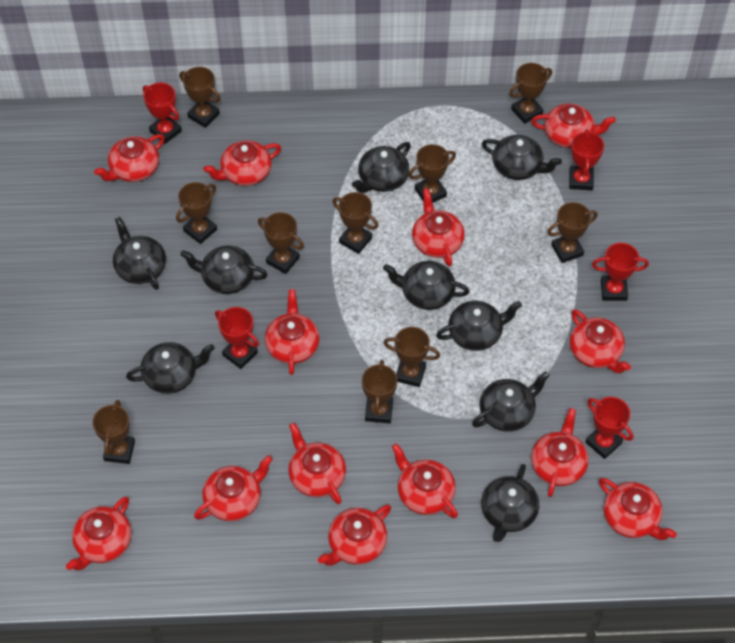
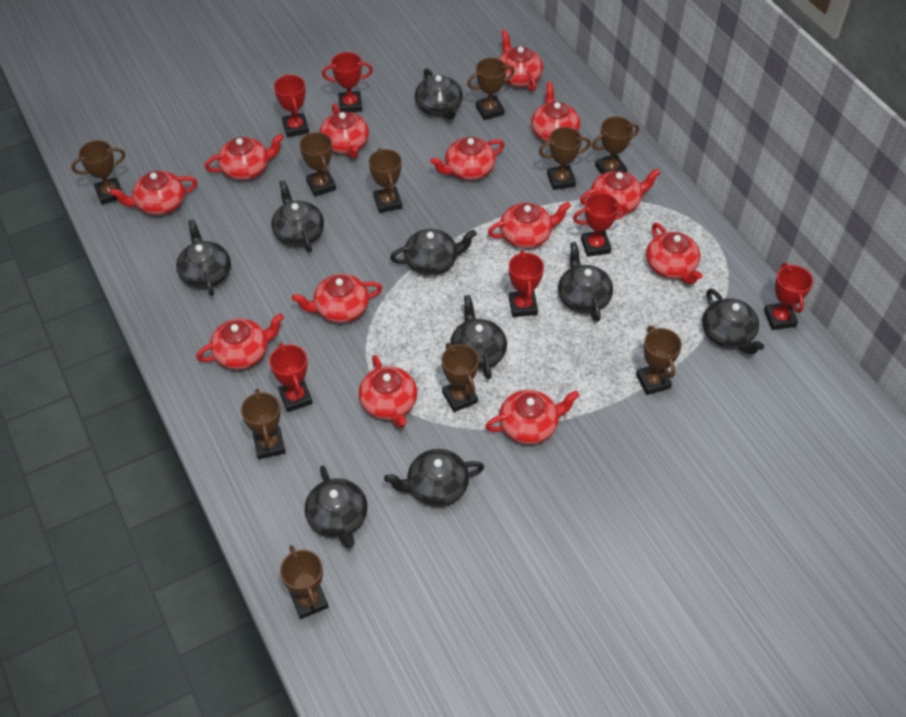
red trophy: [143,83,182,144] [215,307,259,369] [569,129,604,190] [586,397,633,459] [592,243,649,301] = 5 -> [269,343,313,412] [274,75,309,138] [322,52,373,113] [509,250,544,317] [573,193,628,257] [764,263,813,330] = 6

